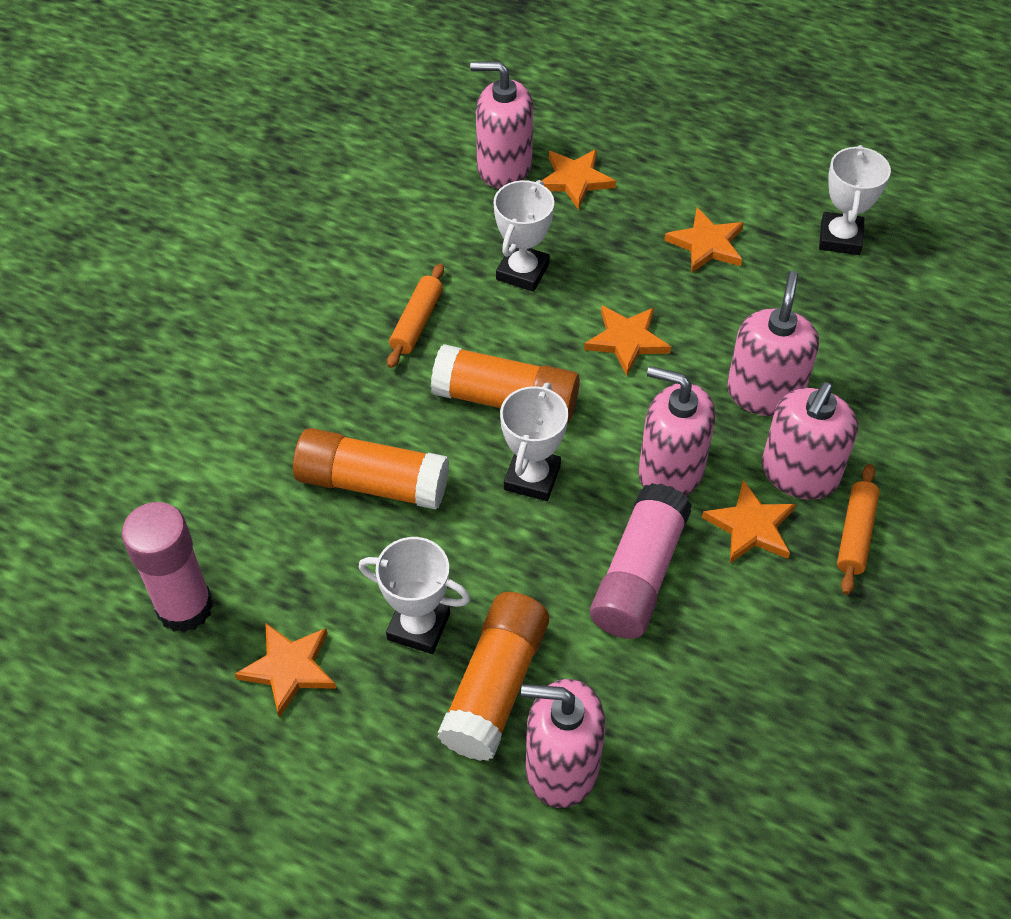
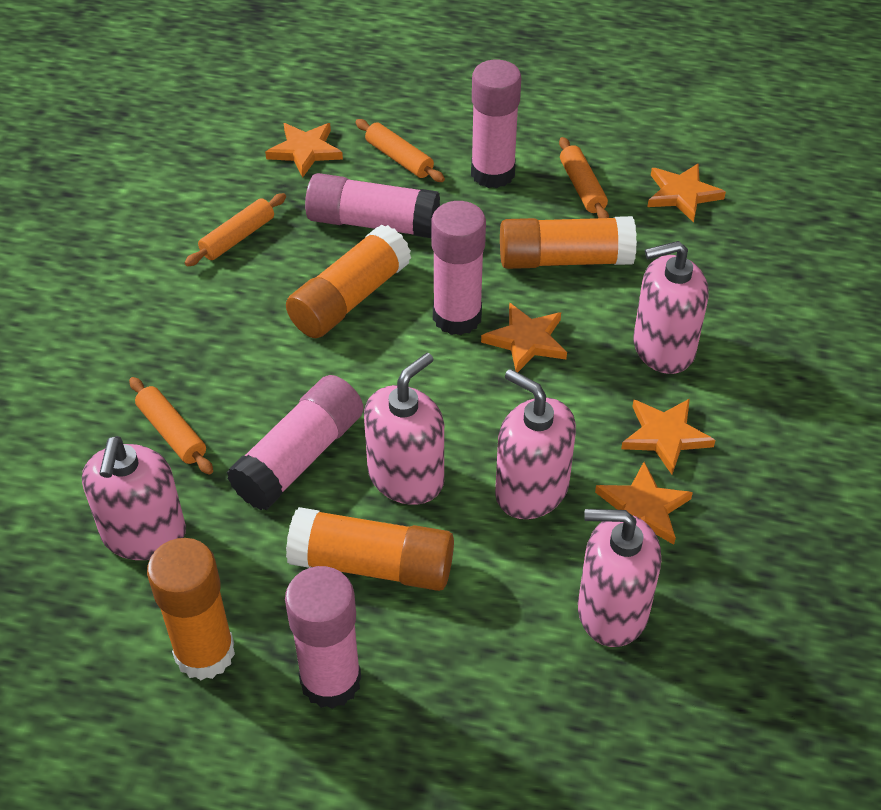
orange glue stick: [293,428,449,509] [431,344,580,424] [438,592,549,761] = 3 -> [147,538,235,680] [286,224,411,338] [286,507,454,591] [500,216,637,269] = 4
orange rolling pin: [387,264,444,368] [837,464,880,595] = 2 -> [129,377,213,475] [185,193,286,267] [355,119,445,182] [559,137,609,218] = 4
pink glue stick: [122,502,213,632] [590,483,692,639] = 2 -> [227,375,364,510] [285,566,361,709] [305,173,440,238] [431,201,486,335] [471,60,521,188] = 5
white trophy: [359,537,470,654] [494,180,554,292] [500,383,568,501] [819,145,891,255] = 4 -> none = 0

